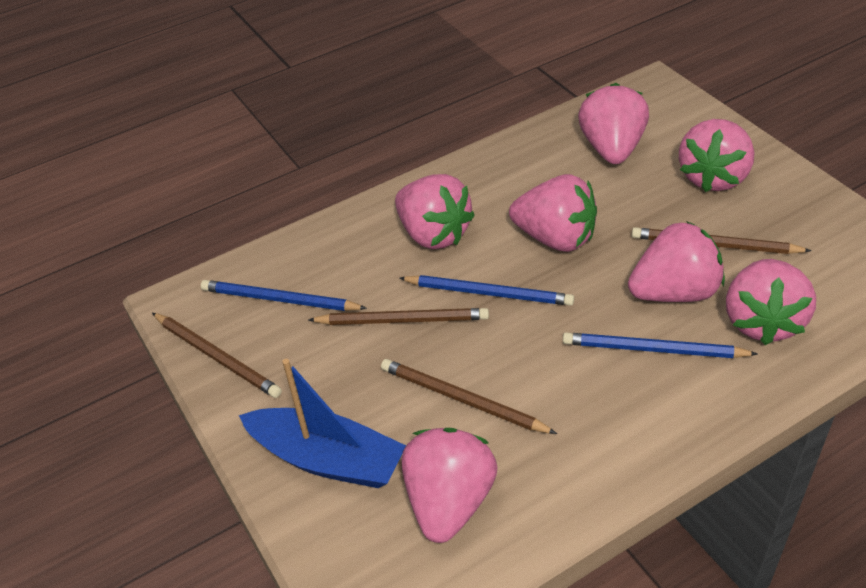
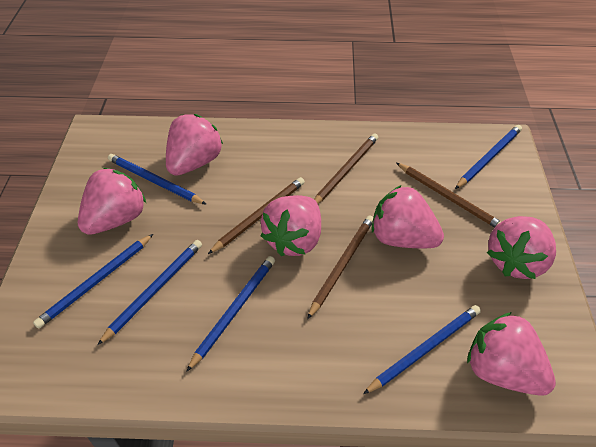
blue boat: [239,359,406,488] = 1 -> none = 0
blue pencil: [201,280,367,311] [399,275,574,306] [563,333,757,358] = 3 -> [33,234,153,329] [97,240,202,345] [108,154,207,205] [186,256,275,372] [363,305,481,394] [455,125,522,189] = 6
pink strawberry: [395,174,475,249] [402,428,498,543] [509,174,597,252] [578,83,649,164] [628,221,725,302] [679,119,754,192] [726,259,816,345] = 7 -> [78,168,147,235] [166,114,223,176] [261,195,321,256] [371,185,444,248] [467,312,556,396] [487,216,556,279] = 6

